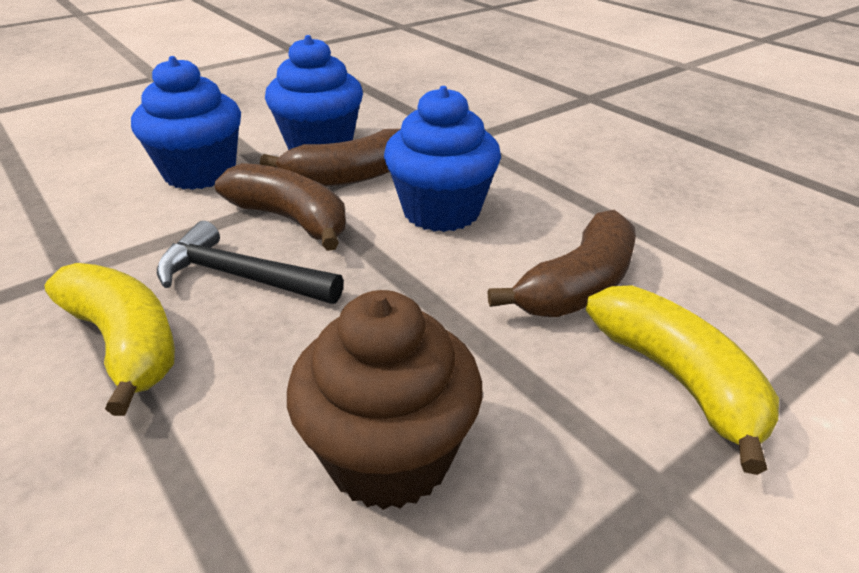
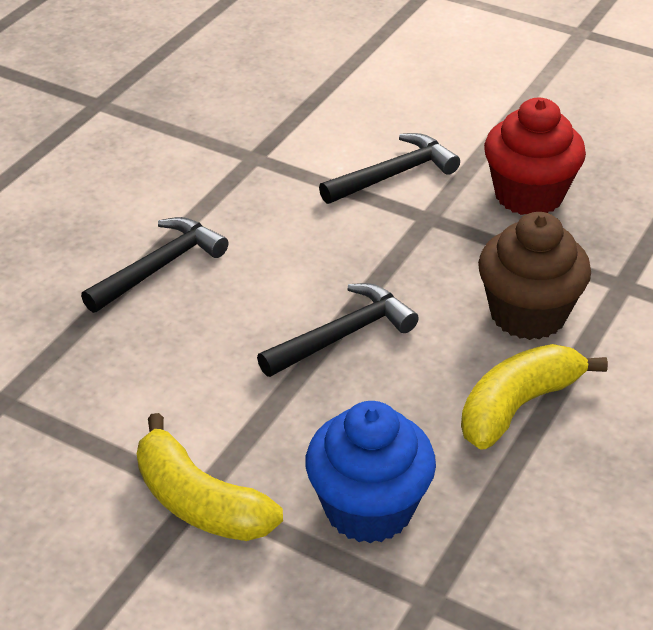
black hammer: [157,221,344,304] = 1 -> [81,217,228,313] [257,283,419,377] [319,133,460,204] = 3
blue cupcake: [131,56,241,190] [265,35,363,150] [384,86,501,232] = 3 -> [305,401,436,543] = 1
brown banana: [215,163,346,251] [260,129,400,187] [488,210,636,317] = 3 -> none = 0
red cupcake: none = 0 -> [484,98,586,215] = 1

